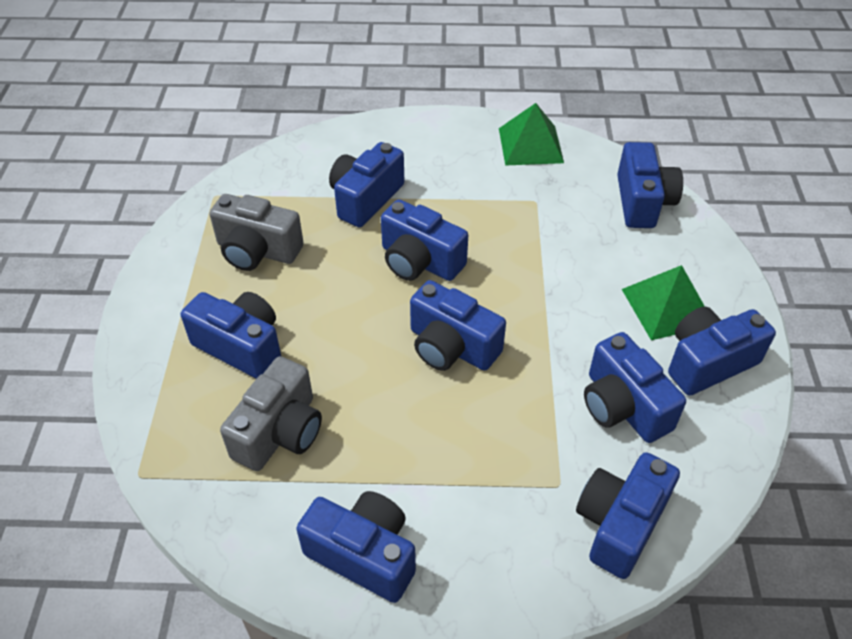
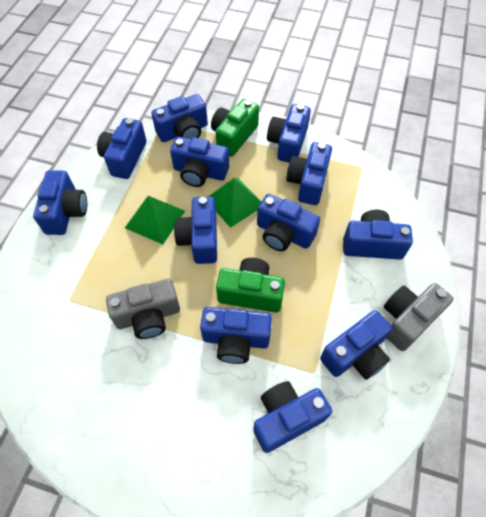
blue camera: [181,292,281,379] [296,491,416,603] [329,142,404,228] [381,199,468,281] [410,280,506,371] [576,452,680,579] [584,332,686,443] [617,142,683,228] [668,306,776,396] = 9 -> [33,170,87,235] [97,118,146,179] [151,94,208,142] [170,137,229,187] [174,197,217,264] [200,307,272,364] [253,381,332,453] [257,194,320,251] [267,104,311,163] [287,142,332,205] [320,310,392,380] [343,210,413,260] = 12
green camera: none = 0 -> [211,99,259,157] [216,258,285,313] = 2

